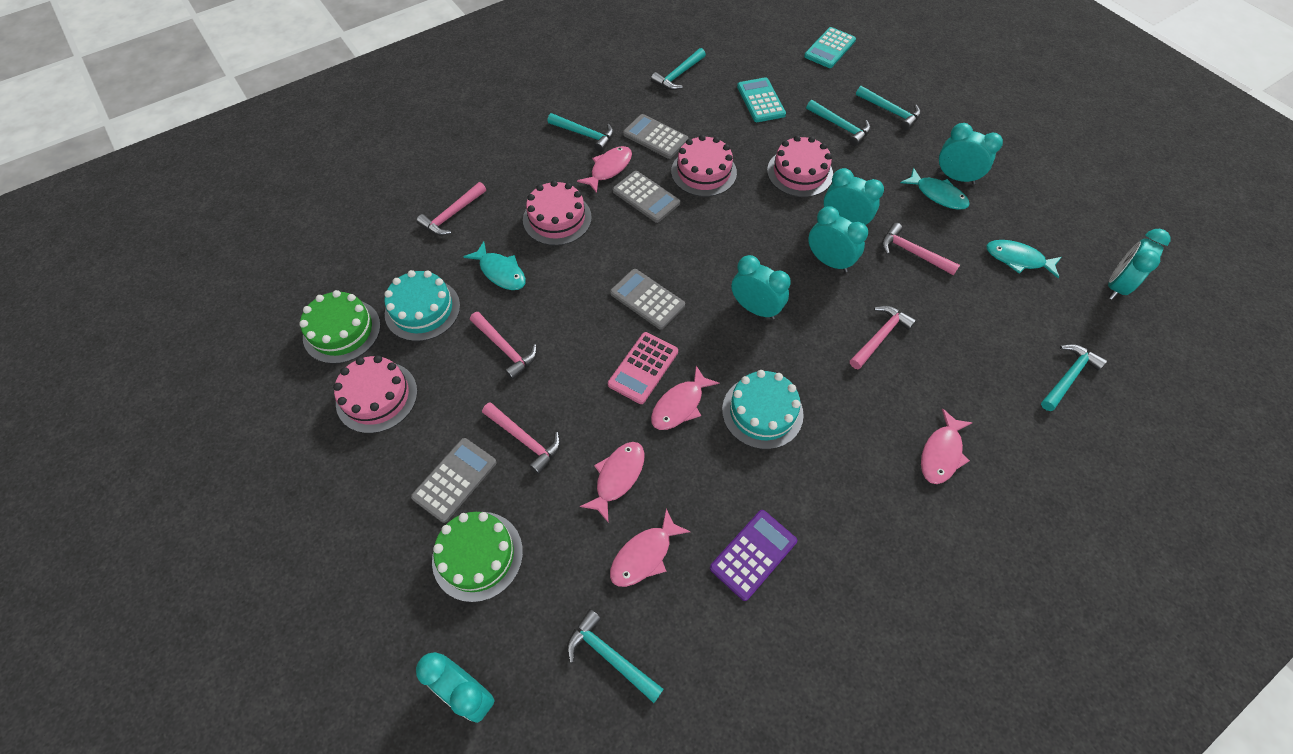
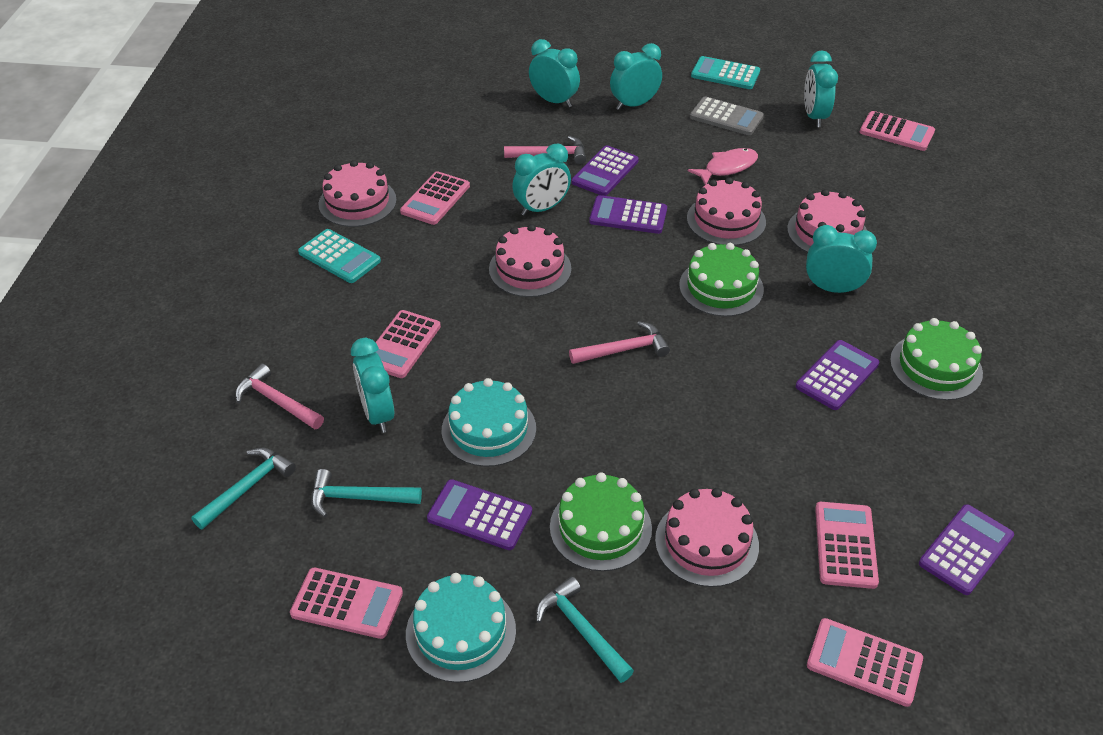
green cake: [299,290,381,364] [432,512,523,602] = 2 -> [550,473,652,571] [679,243,764,317] [890,318,983,400] = 3
grey calculator: [411,438,497,523] [610,269,685,329] [613,171,680,223] [623,114,688,159] = 4 -> [690,96,764,135] = 1
pink cake: [333,355,417,433] [523,180,592,246] [671,135,737,197] [767,135,833,197] = 4 -> [318,160,397,227] [489,224,571,297] [655,488,759,587] [687,177,766,246] [787,189,867,253] = 5
pink calculator: [608,332,678,404] = 1 -> [290,568,403,639] [376,310,441,378] [400,171,470,225] [807,618,923,707] [815,502,879,589] [860,111,935,151] = 6
pink fish: [577,146,632,193] [580,442,645,522] [610,508,690,587] [651,366,719,430] [921,408,973,484] = 5 -> [688,148,758,185] = 1
pink hammer: [416,182,486,235] [470,312,537,380] [482,402,561,474] [850,306,916,369] [882,223,960,276] = 5 -> [235,364,324,429] [504,136,586,164] [569,321,670,364] = 3
purple calculator: [710,510,797,601] = 1 -> [427,479,532,550] [572,145,639,196] [589,195,667,234] [796,340,879,410] [919,504,1014,595] = 5
turquoise fish: [464,241,526,290] [901,168,970,210] [986,240,1061,278] = 3 -> none = 0
turquoise hammer: [547,113,614,152] [567,609,664,703] [651,48,706,90] [806,100,871,146] [856,86,921,130] [1041,344,1107,411] = 6 -> [191,448,296,530] [311,469,422,517] [536,576,634,683] = 3

